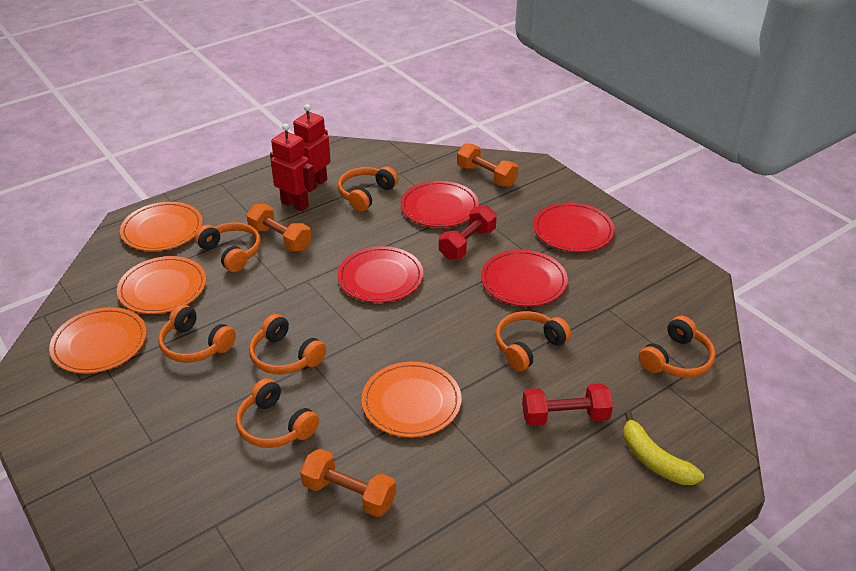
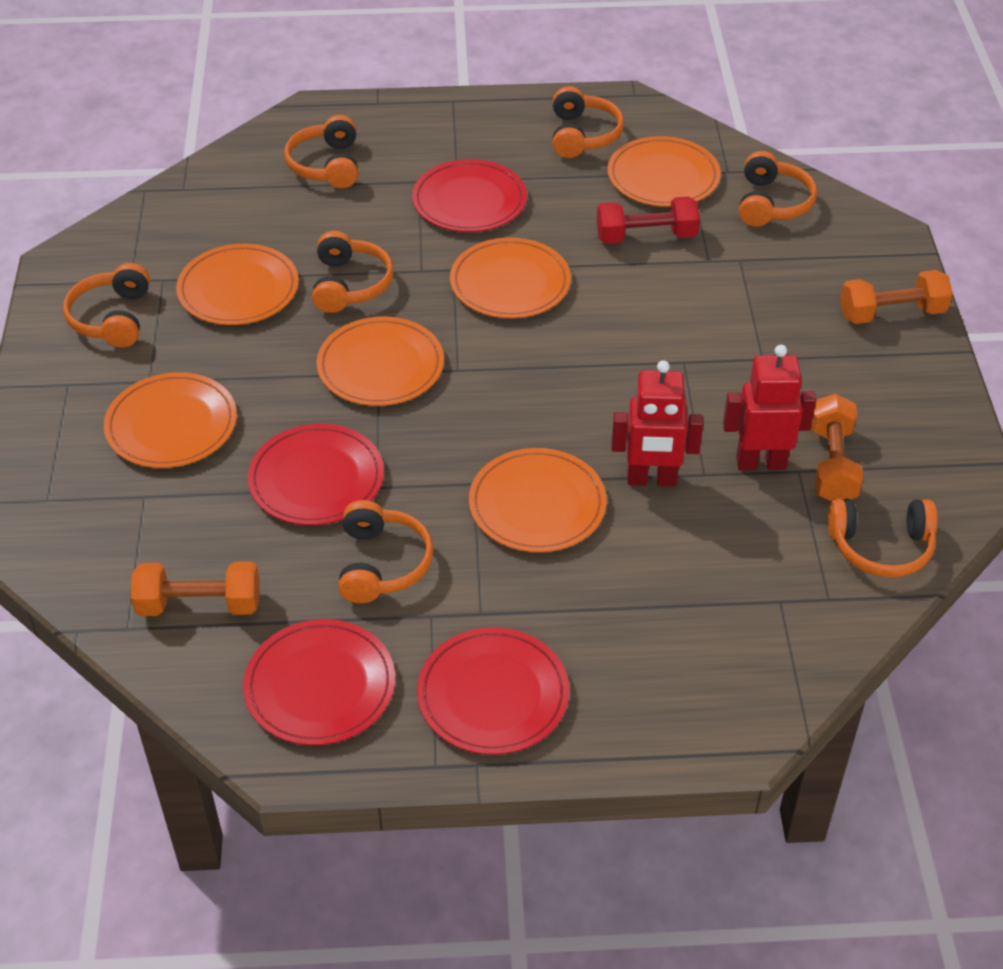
orange plate: [49,307,147,374] [117,256,206,314] [120,202,203,251] [361,361,462,437] = 4 -> [104,372,237,468] [176,244,299,325] [316,317,444,406] [450,238,571,318] [469,448,607,552] [607,136,721,207] = 6
red dumbbell: [439,205,497,260] [522,383,613,426] = 2 -> [597,196,700,244] = 1
yellow banana: [623,411,704,485] = 1 -> none = 0

